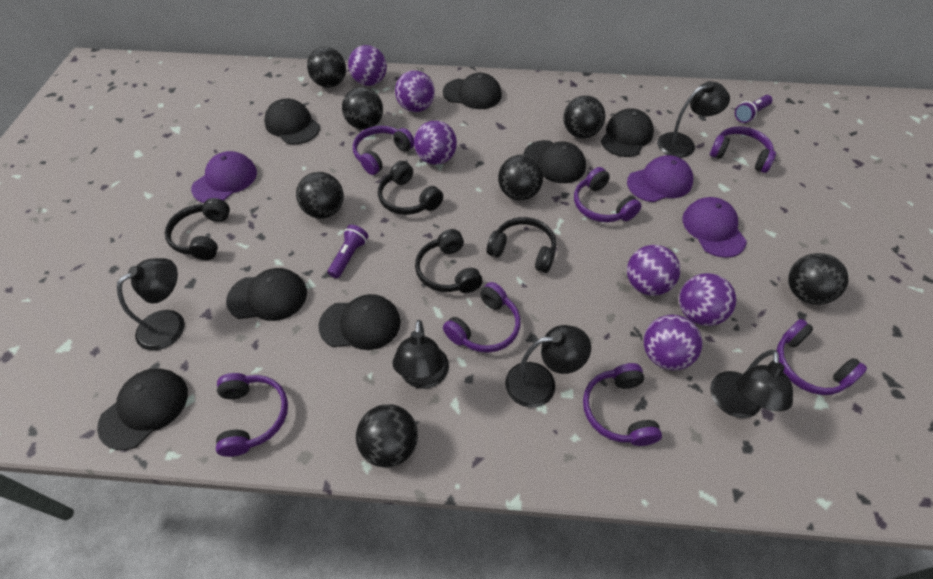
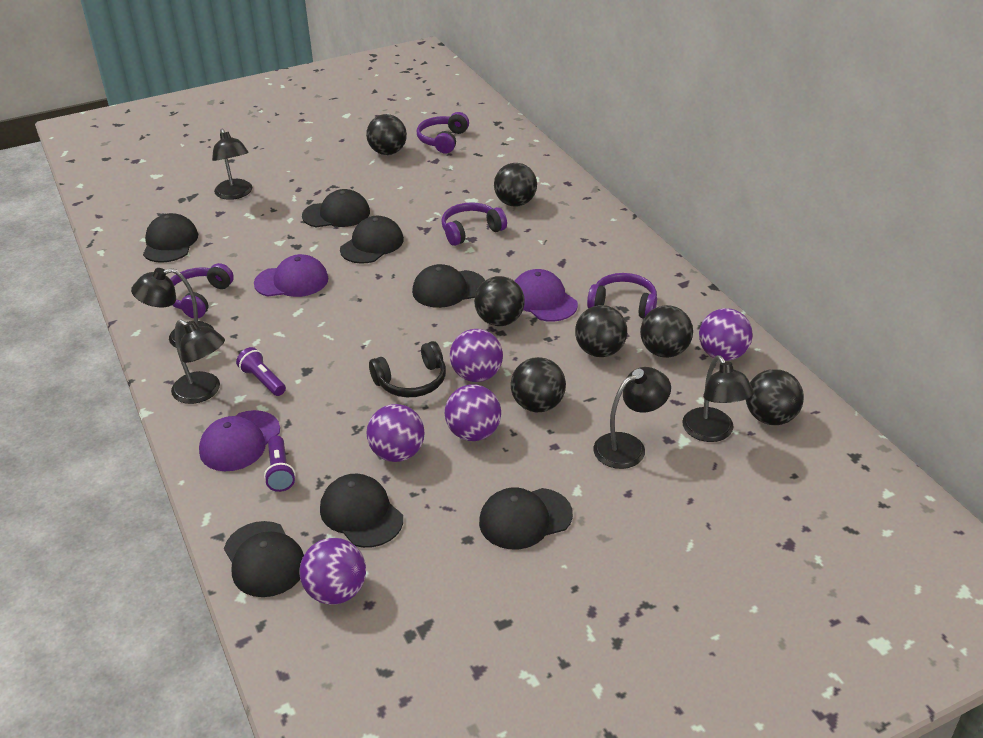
black headphones: [165,198,230,260] [378,161,443,215] [415,229,483,293] [487,217,556,273] = 4 -> [369,341,446,397] = 1
purple ball: [348,45,387,86] [395,70,435,112] [414,121,457,165] [627,245,680,296] [644,315,703,370] [679,273,736,326] = 6 -> [300,538,366,605] [366,404,425,462] [445,385,501,441] [450,329,503,382] [699,308,753,361] = 5
purple headphones: [216,373,288,457] [353,126,414,175] [443,282,521,353] [574,167,641,222] [583,363,662,446] [710,126,776,173] [776,319,867,395] = 7 -> [170,263,234,318] [417,112,469,153] [441,202,507,246] [587,273,657,319] = 4

